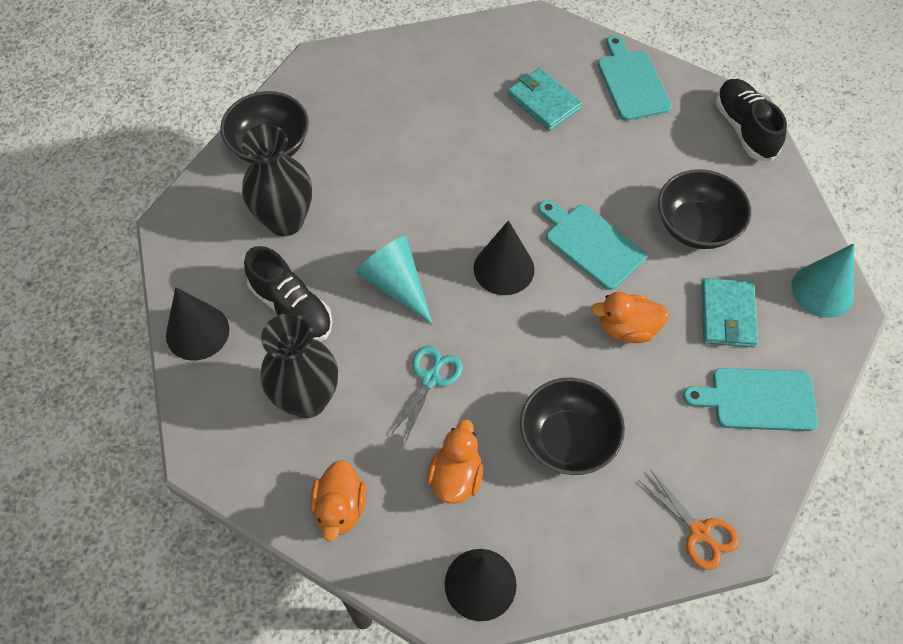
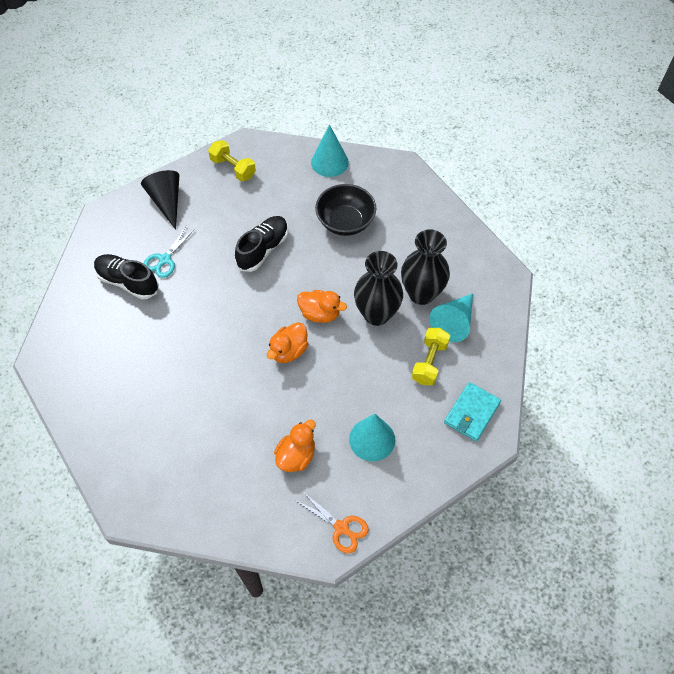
black bowl: [220,91,309,163] [520,378,625,475] [658,169,751,249] = 3 -> [315,184,376,236] = 1
black cone: [166,287,229,361] [445,549,517,621] [474,220,535,295] = 3 -> [141,170,179,230] = 1
turquoise cone: [356,236,433,325] [791,243,854,318] = 2 -> [311,124,349,177] [349,414,395,462] [429,293,473,342] = 3
turquoise cutting board: [538,200,646,290] [598,35,672,121] [683,368,818,431] = 3 -> none = 0
turquoise wallet: [507,68,582,131] [701,278,758,347] = 2 -> [444,382,501,442] = 1
yellow dumbbell: none = 0 -> [208,140,256,181] [412,328,450,386] = 2

